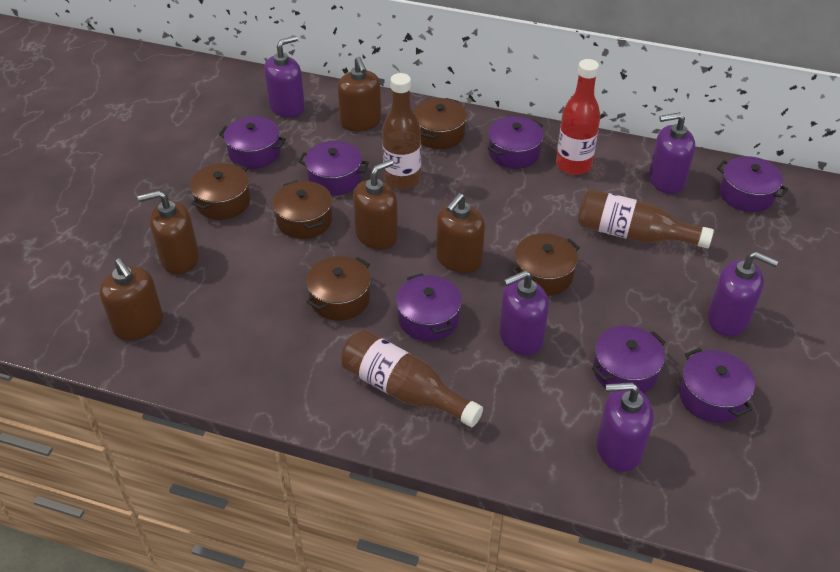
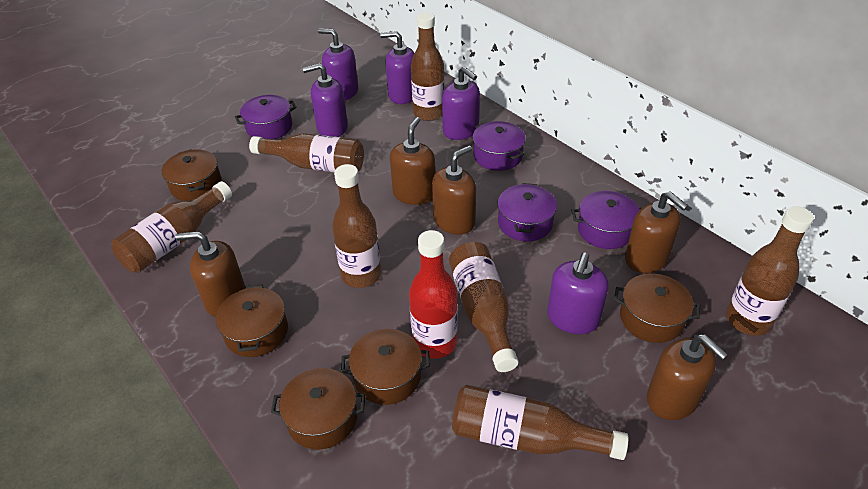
brown bottle: [341,329,483,427] [382,73,421,190] [578,189,714,248] = 3 -> [111,181,232,273] [249,133,364,172] [332,164,381,288] [411,12,445,121] [449,242,518,372] [452,385,629,460] [726,206,814,336] = 7
purple pot: [219,116,286,169] [299,141,369,195] [396,273,462,341] [488,116,544,169] [592,326,665,393] [679,348,755,423] [717,156,788,212] = 7 -> [235,95,297,139] [472,121,526,171] [497,183,557,241] [571,191,643,249] = 4

